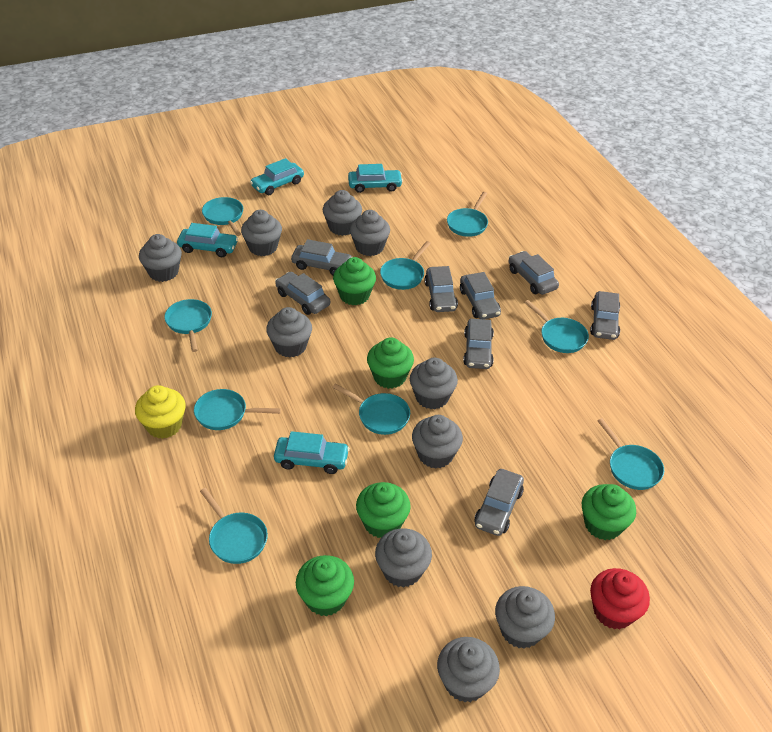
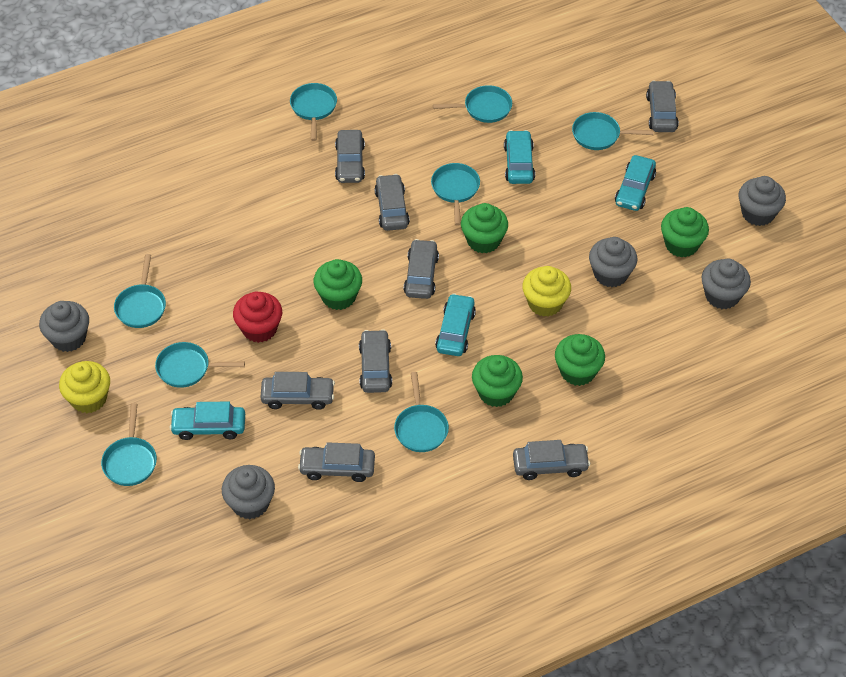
grey cupcake: [139,234,182,282] [241,210,282,256] [266,307,312,357] [323,190,362,236] [350,210,390,256] [375,528,432,588] [410,358,458,409] [412,415,463,468] [437,637,500,703] [495,586,555,649] = 10 -> [39,301,89,352] [222,465,275,519] [589,237,637,287] [702,259,751,309] [739,176,786,226] = 5
turquoise pan: [164,299,212,352] [194,389,281,430] [200,488,268,564] [202,197,243,236] [332,383,410,435] [380,241,431,290] [447,192,488,237] [524,300,589,353] [598,418,664,490] = 9 -> [101,403,157,486] [114,254,166,328] [155,342,245,388] [290,83,337,141] [394,372,449,452] [431,163,480,226] [433,85,512,123] [572,112,654,150] = 8
yellow cupcake: [135,385,186,439] = 1 -> [59,361,110,413] [522,266,571,317] = 2

